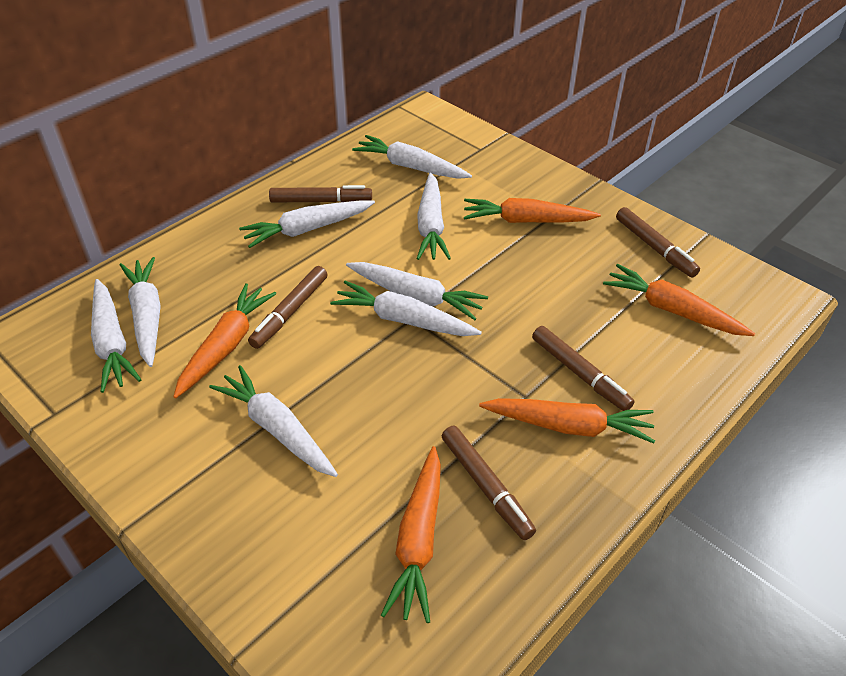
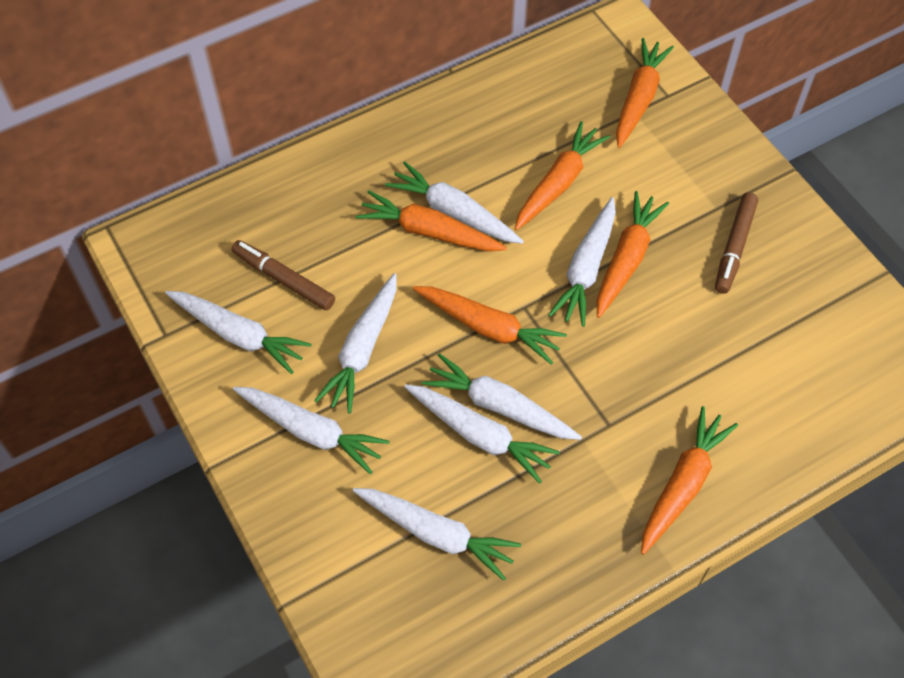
brown marker: [248,266,328,349] [269,185,372,202] [442,426,536,540] [532,326,634,411] [616,207,700,278] = 5 -> [232,240,335,310] [715,192,758,294] = 2
orange carrot: [173,283,276,398] [381,446,441,623] [464,198,601,223] [479,398,655,443] [603,264,755,336] = 5 -> [355,190,507,251] [413,286,567,365] [515,121,610,230] [597,191,669,318] [616,38,674,148] [641,406,738,555] = 6

